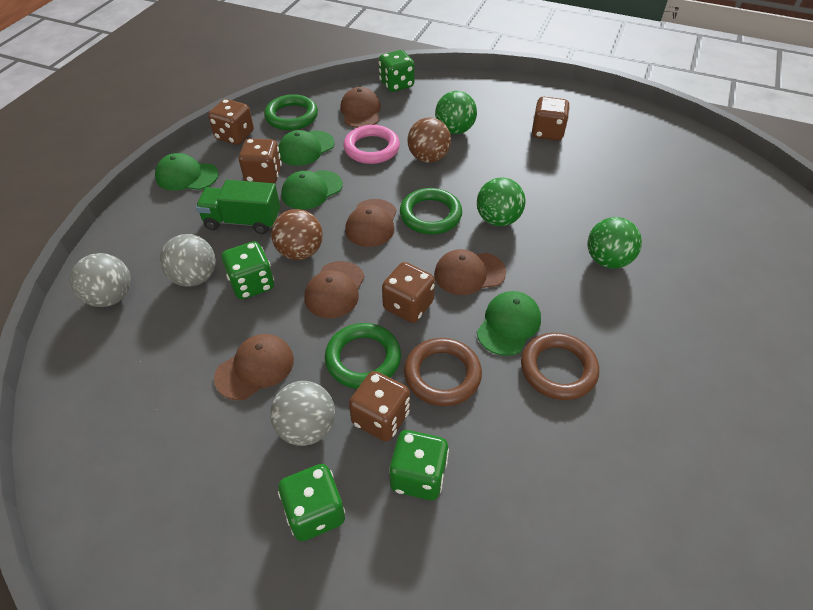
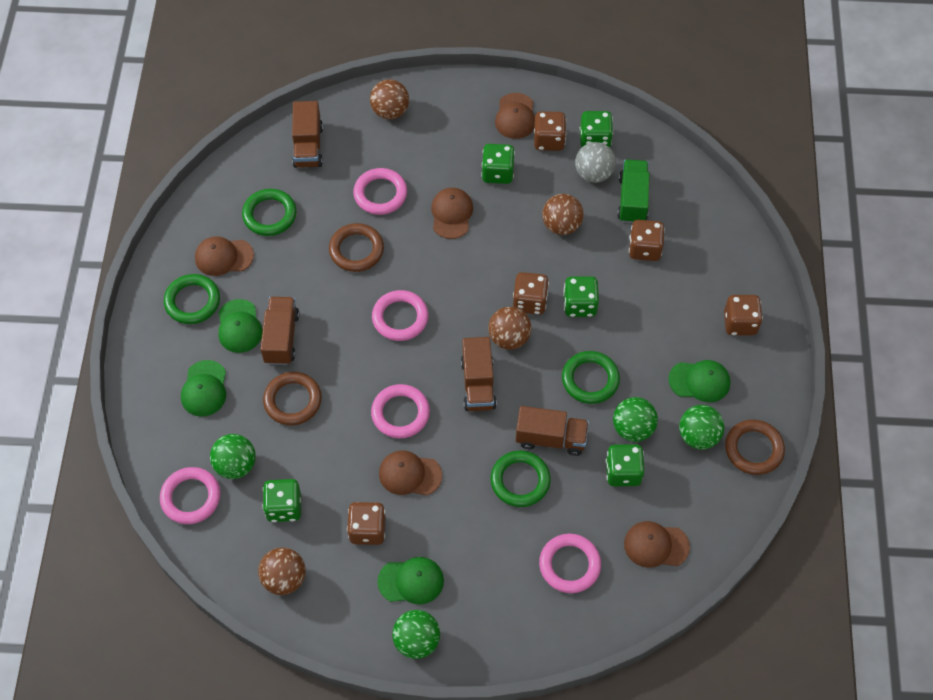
brown ball: [271,209,323,260] [407,118,451,163] = 2 -> [258,547,306,595] [370,79,409,119] [488,307,531,350] [542,194,584,235] = 4
brown ring: [404,338,482,406] [521,333,599,400] = 2 -> [263,372,322,425] [329,223,384,272] [725,419,785,475] = 3
brown truck: none = 0 -> [260,297,299,365] [292,101,323,168] [461,337,497,411] [516,406,589,456] = 4
green ball: [435,91,477,134] [477,177,526,226] [587,217,642,269] = 3 -> [210,434,256,479] [392,610,440,659] [613,397,658,442] [679,405,725,450] = 4
green dice: [221,241,274,299] [278,464,345,541] [379,50,415,92] [389,430,449,500] = 4 -> [263,479,301,522] [481,144,515,184] [563,276,599,317] [580,111,613,147] [606,444,644,486] = 5
green ring: [264,94,318,130] [325,323,401,389] [400,188,462,234] = 3 -> [164,274,220,324] [242,189,297,236] [490,451,551,507] [562,351,620,404] = 4
grey ball: [70,253,131,307] [160,234,216,287] [270,381,335,446] = 3 -> [575,142,616,183] = 1
pink ring: [343,125,400,164] = 1 -> [160,467,221,524] [353,168,407,215] [371,384,430,438] [372,290,428,341] [539,534,601,593] = 5

